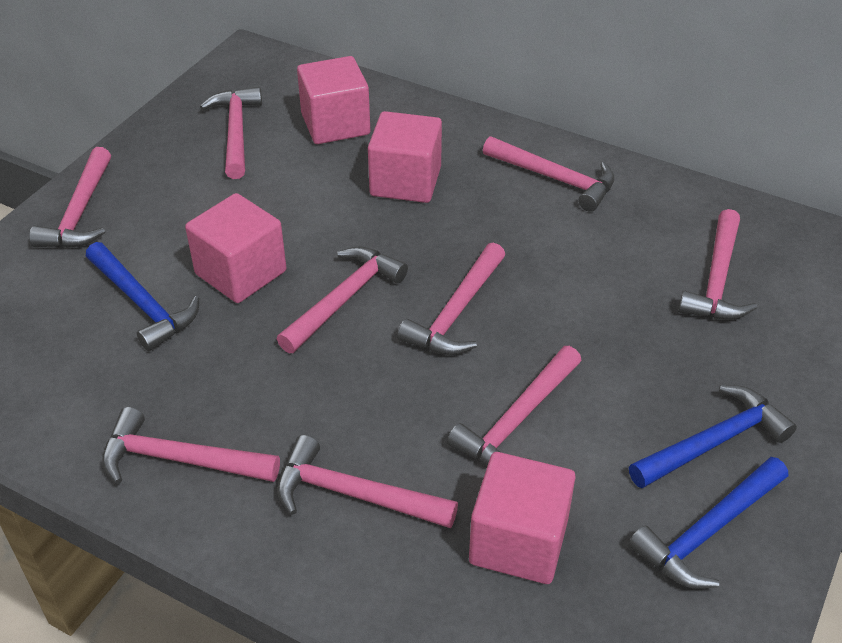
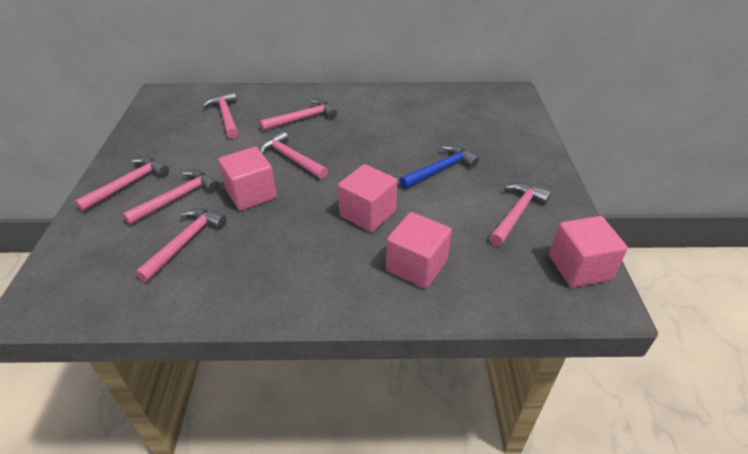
blue hammer: [86,242,199,351] [629,385,797,488] [629,457,788,589] = 3 -> [399,145,479,189] = 1
pink hammer: [29,147,111,248] [102,407,280,484] [200,87,262,179] [277,247,408,353] [277,435,458,528] [397,243,505,355] [447,346,582,466] [483,136,615,212] [678,209,757,320] = 9 -> [75,157,169,212] [122,170,219,225] [135,208,227,282] [202,92,238,139] [259,131,328,179] [260,99,337,131] [489,183,551,246] = 7

